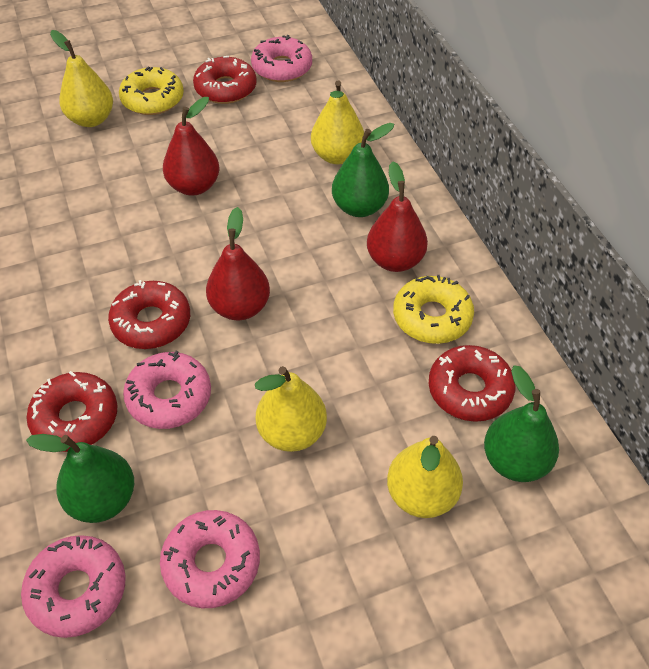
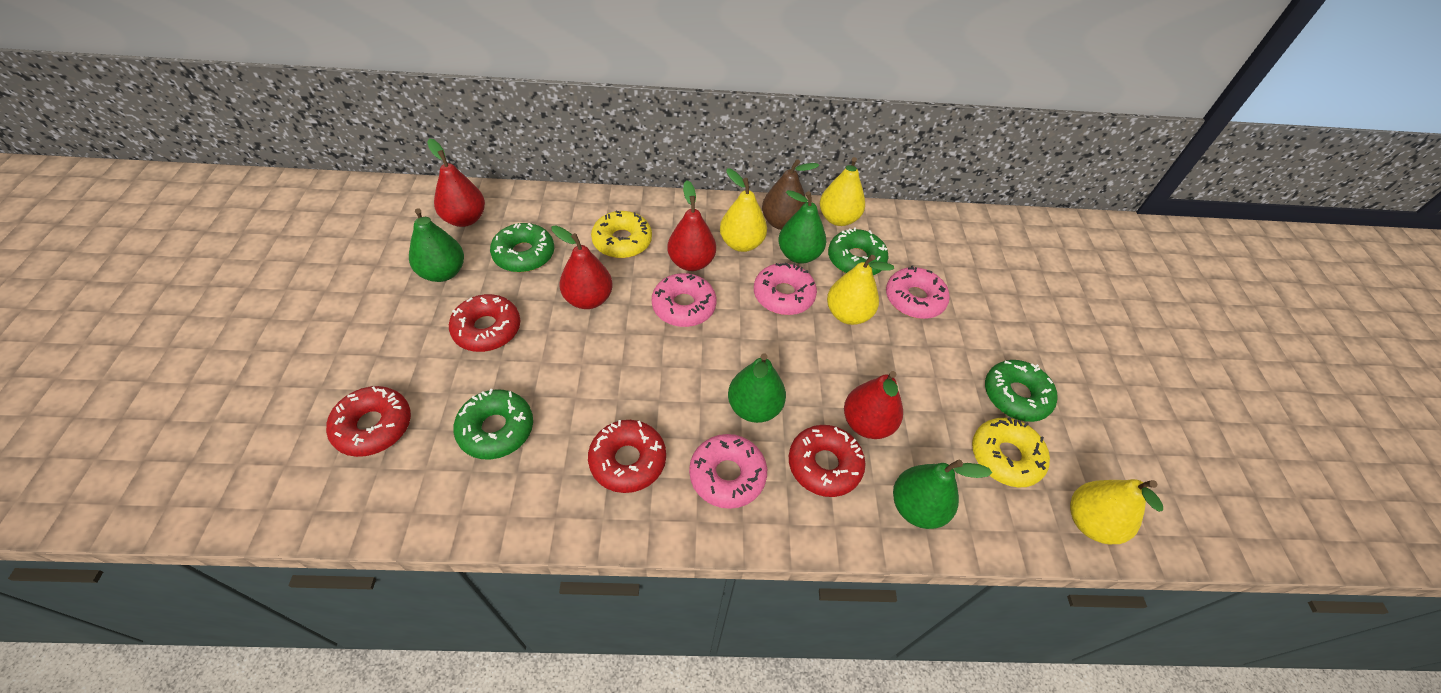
brown pear: none = 0 -> [762,159,819,230] = 1
green donut: none = 0 -> [453,389,533,459] [490,223,554,272] [828,227,889,275] [985,360,1058,422] = 4
green pear: [26,434,134,523] [332,123,394,217] [484,365,559,482] = 3 -> [409,208,464,282] [728,353,786,423] [778,190,826,264] [893,459,992,529] = 4
red pear: [163,97,219,196] [206,207,270,320] [367,162,428,272] = 3 -> [427,138,485,227] [551,225,613,309] [668,180,716,271] [844,371,903,439] = 4

